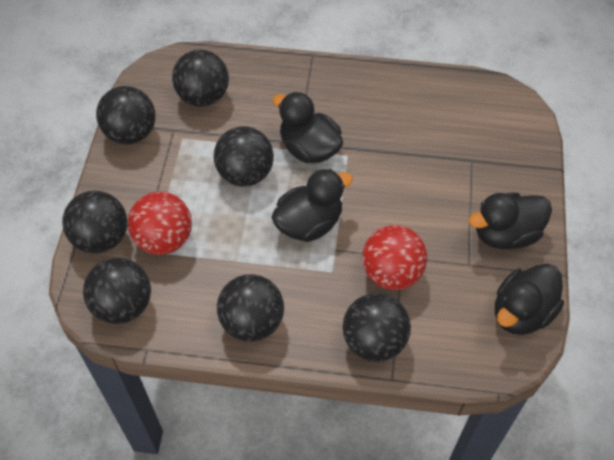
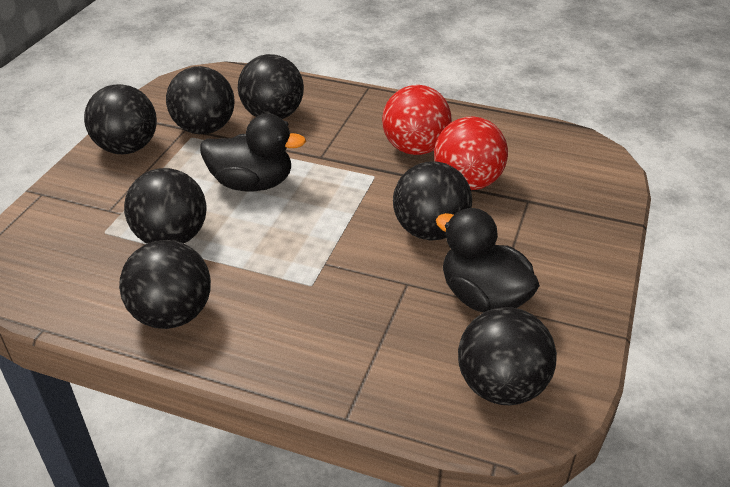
black duck: [271,169,353,242] [273,92,343,163] [469,192,552,249] [495,264,564,335] = 4 -> [200,114,306,191] [436,208,540,313] = 2

